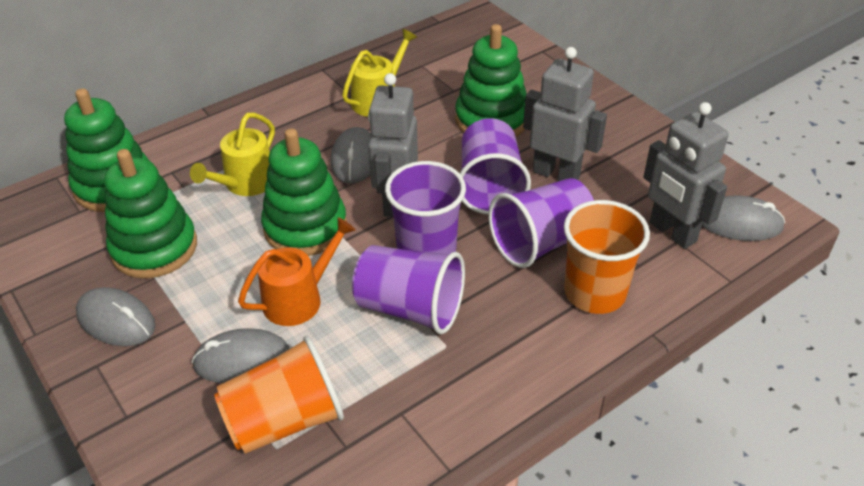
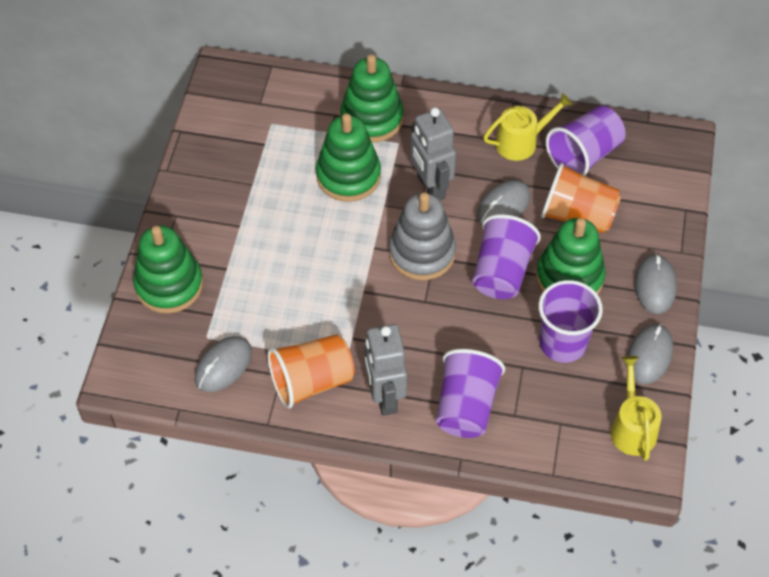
grey robot: [368,73,418,217] [523,47,607,181] [643,102,729,249] = 3 -> [364,324,407,416] [410,107,456,200] = 2
grey stacking toy: none = 0 -> [389,192,456,281] = 1
orange watering can: [238,217,355,326] = 1 -> none = 0

